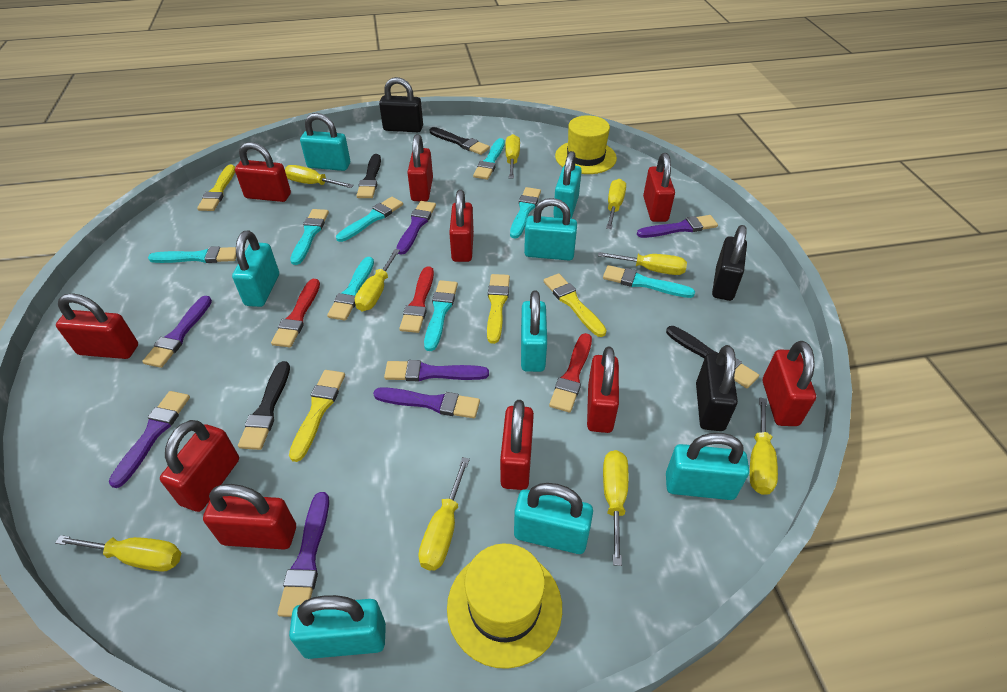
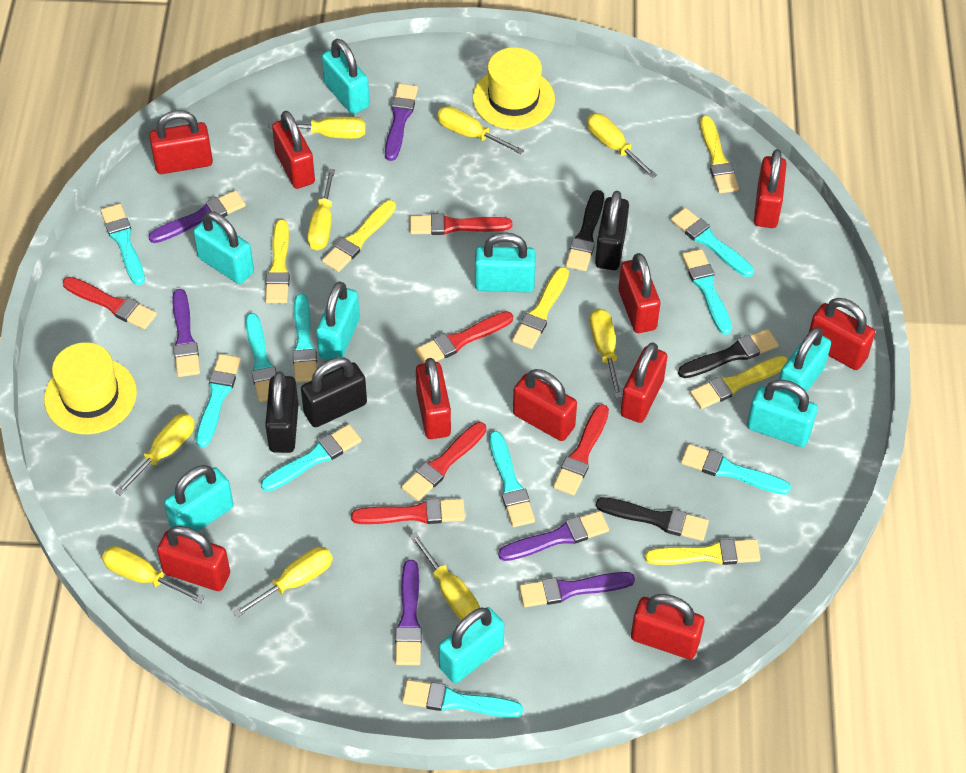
black brush: [238,361,290,450] [356,154,381,198] [430,127,490,155] [666,326,759,388] = 4 -> [566,190,604,271] [596,497,709,541] [678,329,779,378] = 3
purple brush: [109,391,190,488] [142,296,212,368] [277,492,329,617] [373,387,480,418] [384,360,489,381] [396,201,436,255] [637,215,718,238] = 7 -> [148,190,246,243] [172,289,200,377] [385,84,418,161] [395,560,422,665] [498,511,609,561] [519,572,635,607] = 6
red brush: [271,279,320,347] [399,266,434,333] [549,333,592,412] = 3 -> [63,277,157,330] [351,498,465,524] [401,422,486,501] [410,213,512,235] [415,311,513,364] [553,404,609,495] = 6
turquoise brush: [148,246,236,263] [290,209,329,265] [327,257,374,320] [336,197,403,242] [424,280,458,351] [473,138,505,180] [510,187,541,239] [603,265,695,298] = 8 -> [101,204,145,285] [196,354,241,447] [245,313,276,402] [261,424,362,491] [292,294,317,382] [402,680,523,718] [489,431,535,527] [671,208,754,277] [681,444,791,495] [682,249,732,335] = 10
yellow brush: [197,165,235,211] [289,370,345,462] [487,274,510,344] [544,273,607,337] = 4 -> [265,220,290,303] [322,200,396,272] [512,267,569,349] [645,539,760,565] [690,356,788,409] [700,116,739,193] = 6

